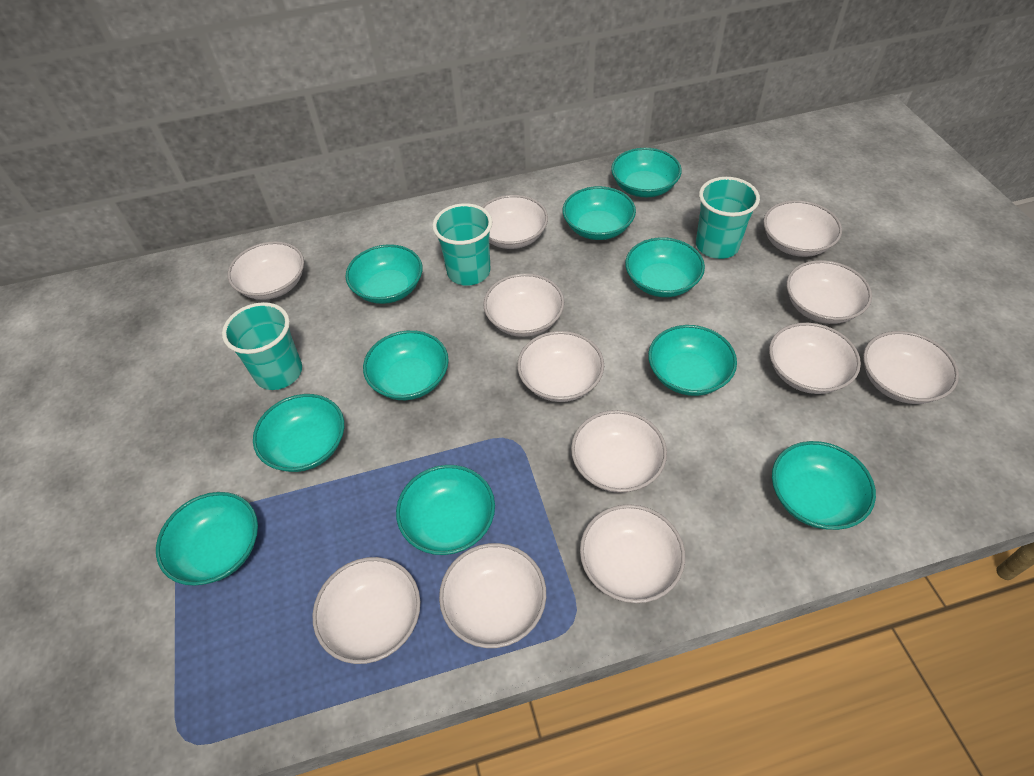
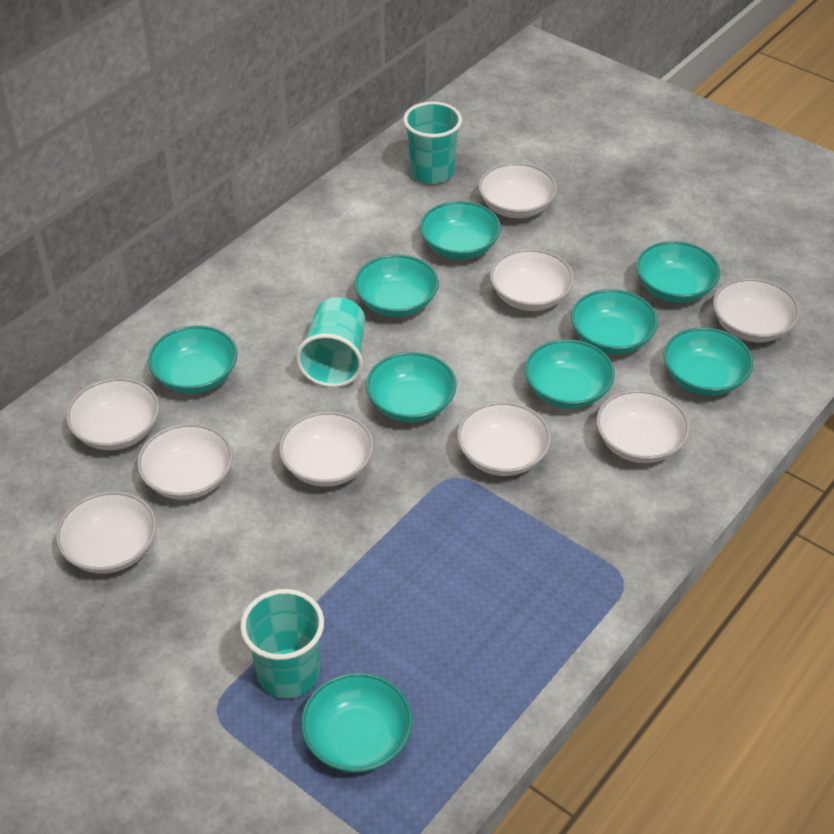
turquoise bowl: [156,492,258,586] [253,394,344,472] [345,244,422,304] [363,330,449,400] [396,465,495,555] [563,186,636,240] [611,148,682,197] [625,237,705,297] [648,325,737,396] [772,441,876,530] = 10 -> [148,326,237,394] [301,673,413,773] [354,254,439,317] [366,352,457,422] [420,201,501,260] [525,339,615,409] [571,289,658,354] [636,241,720,303] [664,327,754,396] = 9
white bowl: [228,241,304,300] [312,557,420,664] [439,543,546,648] [482,195,548,249] [483,273,564,337] [517,331,604,402] [571,410,667,493] [580,504,685,603] [763,200,842,257] [769,323,861,394] [787,260,872,324] [863,331,959,404] = 12 -> [56,491,157,574] [66,378,160,450] [137,423,233,500] [279,411,374,487] [457,402,551,476] [478,163,557,218] [490,249,574,311] [596,390,690,463] [713,278,800,342] = 9

